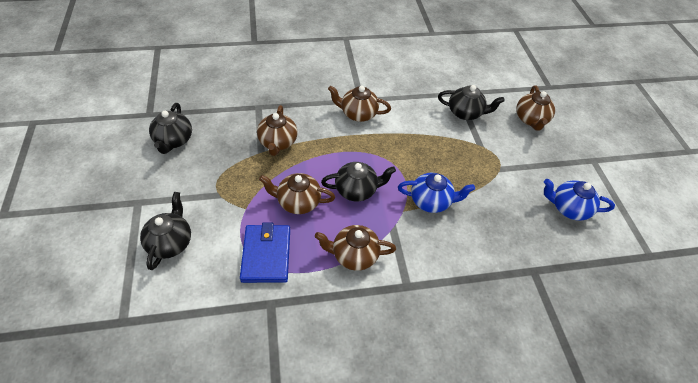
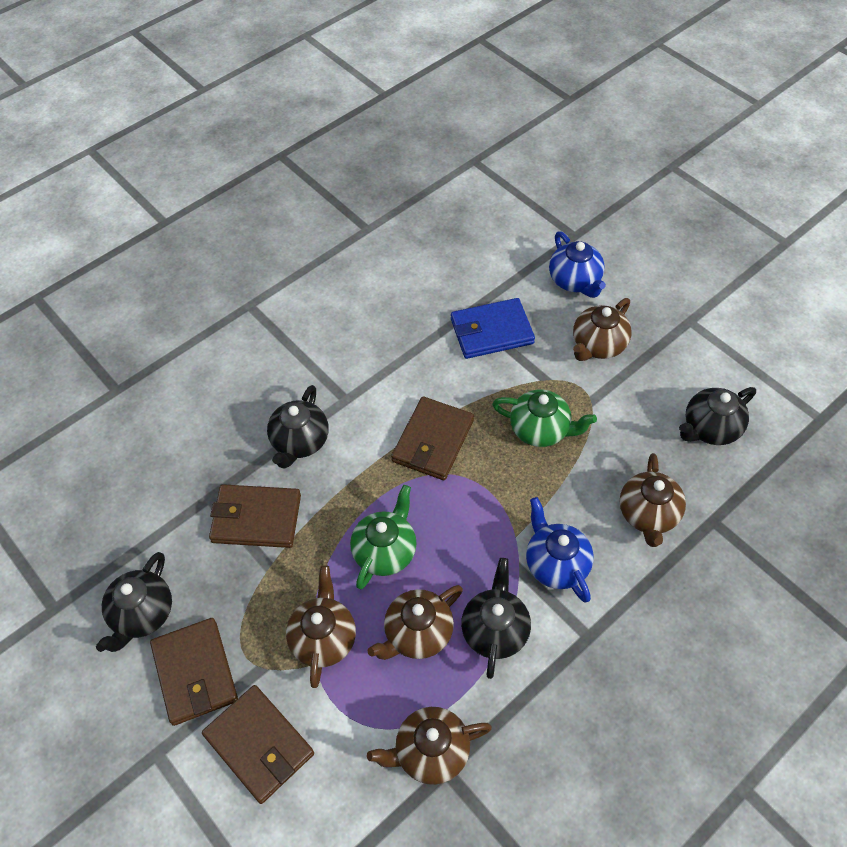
brown wallet: none = 0 -> [150,618,238,726] [202,685,314,804] [209,484,301,548] [391,397,474,480] = 4
green teapot: none = 0 -> [350,485,417,589] [492,389,597,447] = 2

